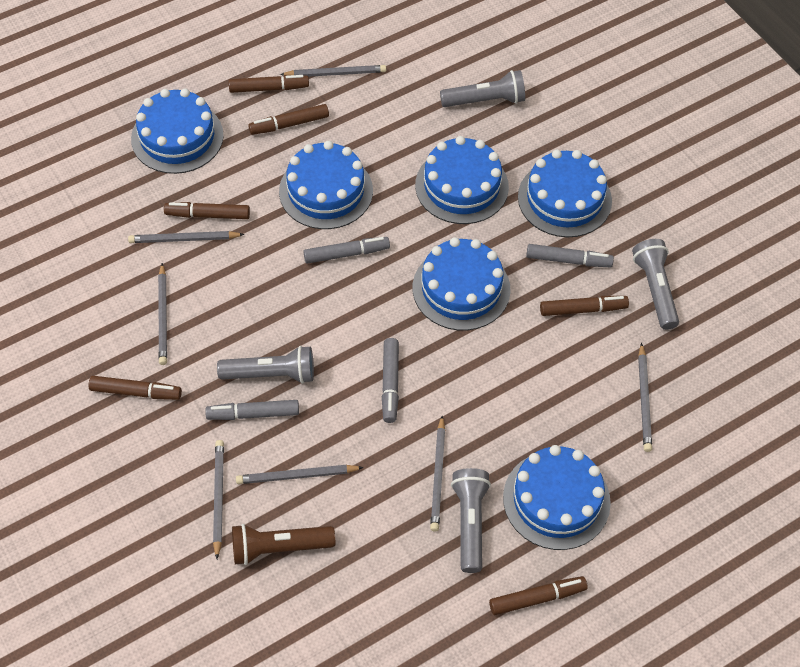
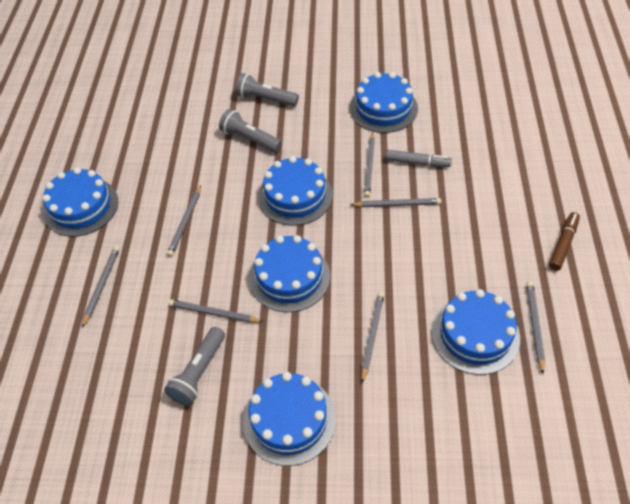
brown flashlight: [232,524,335,565] = 1 -> none = 0
brown marker: [89,376,182,400] [164,202,250,219] [229,75,309,93] [248,104,329,135] [489,576,588,615] [540,296,629,316] = 6 -> [549,212,580,271] = 1
grey flashlight: [217,346,314,384] [440,70,525,107] [451,468,491,573] [632,239,679,330] = 4 -> [164,327,225,406] [219,109,282,152] [236,73,299,106] = 3
grey marker: [205,400,299,420] [303,237,390,264] [382,338,399,423] [526,244,614,267] = 4 -> [386,150,452,167] = 1

